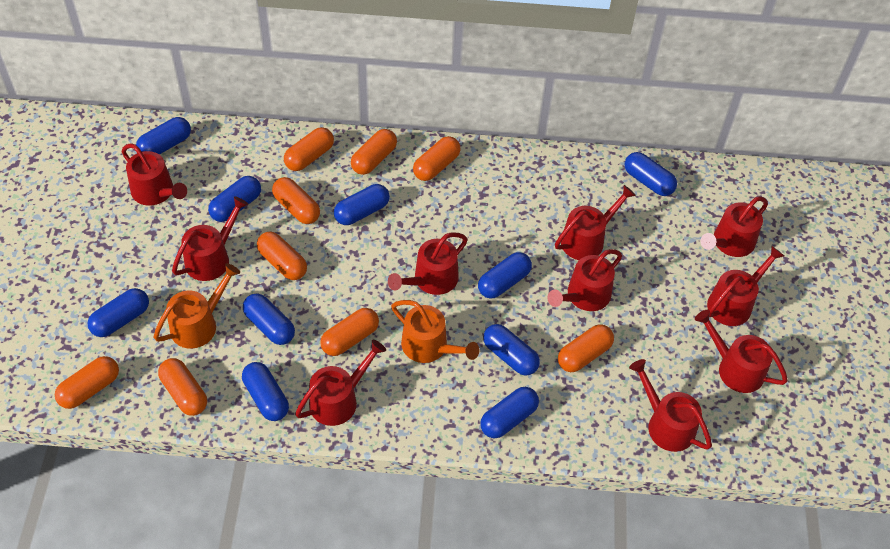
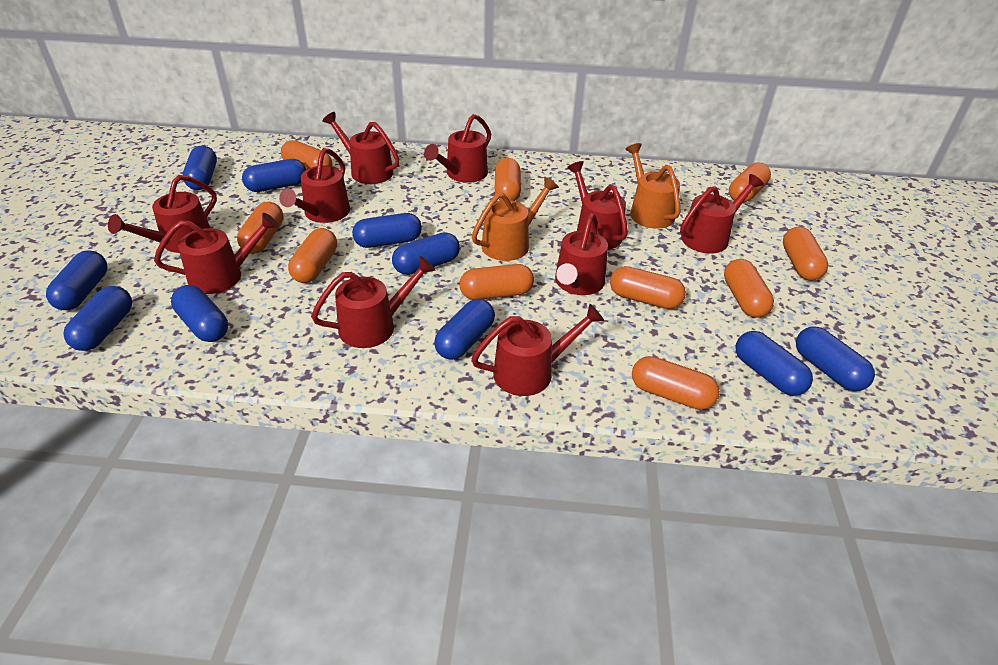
orange capsule: [55,356,119,409] [158,358,207,416] [257,232,307,280] [272,177,320,224] [284,127,334,171] [320,308,379,356] [351,129,397,175] [413,136,461,181] [558,324,614,372] = 9 -> [237,202,284,254] [281,140,332,170] [288,228,337,283] [459,264,534,300] [495,158,521,201] [610,266,686,309] [632,356,720,410] [724,259,774,318] [729,162,771,203] [783,227,828,281] = 10

